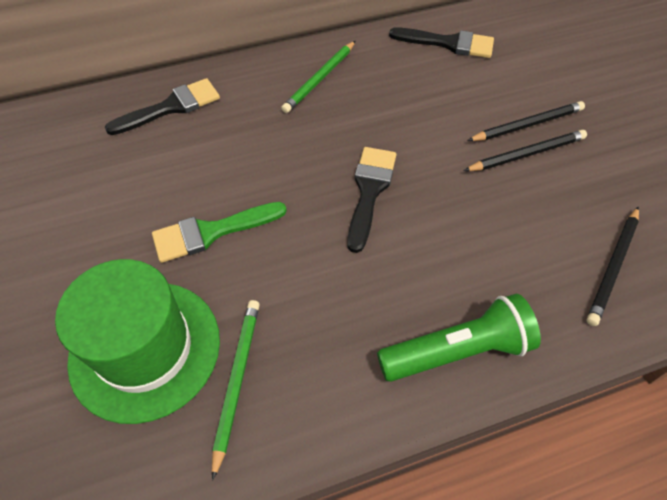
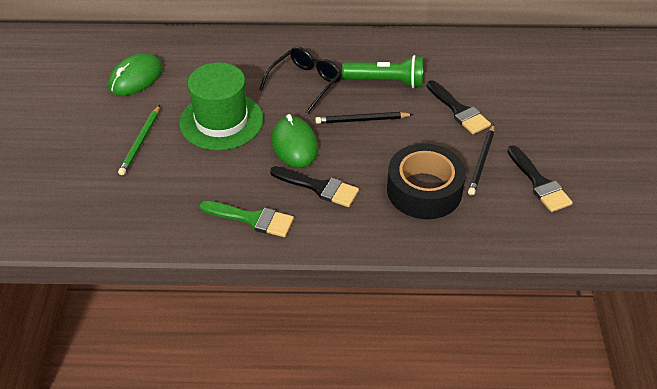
black glasses: none = 0 -> [259,47,342,114] = 1
black pencil: [464,130,587,171] [467,101,585,141] [587,207,639,326] = 3 -> [315,112,414,124] [468,124,494,195] = 2
black tape: none = 0 -> [387,143,466,219] = 1
green mouse: none = 0 -> [108,53,163,96] [272,114,318,168] = 2
green pencil: [212,300,260,481] [281,41,355,113] = 2 -> [118,105,160,175] = 1

